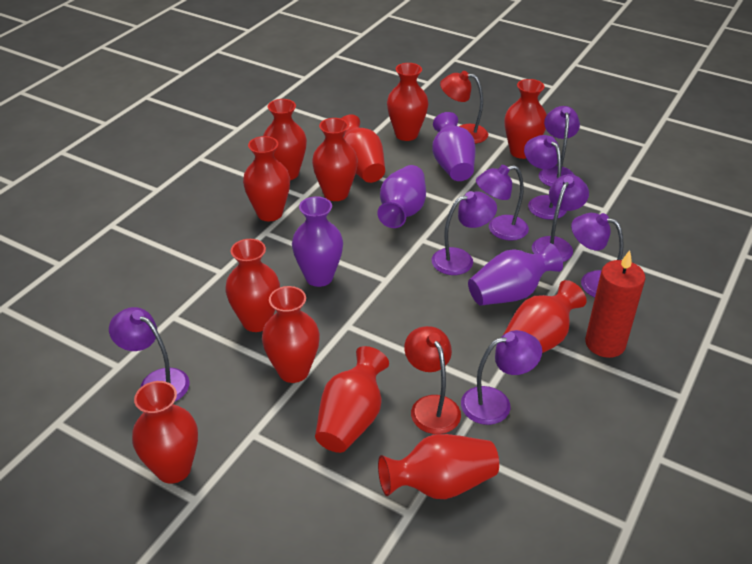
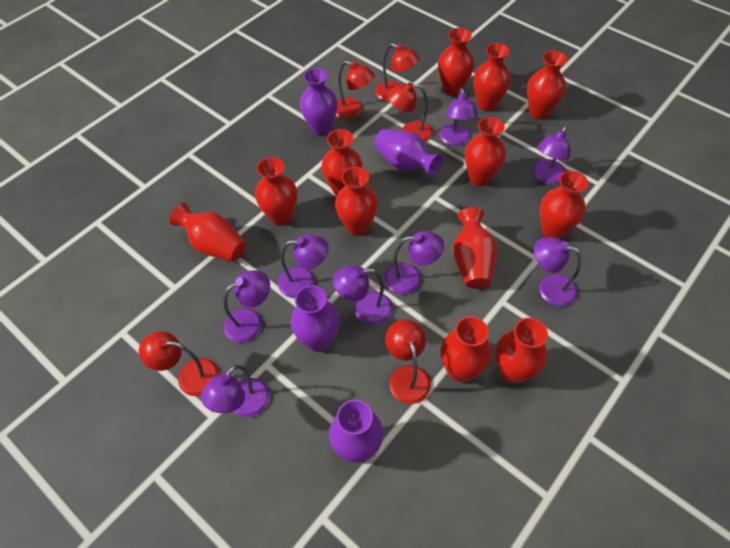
red candle: [585,250,645,358] = 1 -> none = 0
red lamp: [404,326,461,434] [440,71,488,144] = 2 -> [139,331,219,396] [336,61,375,119] [375,43,420,102] [385,319,431,404] [388,82,433,142] = 5

